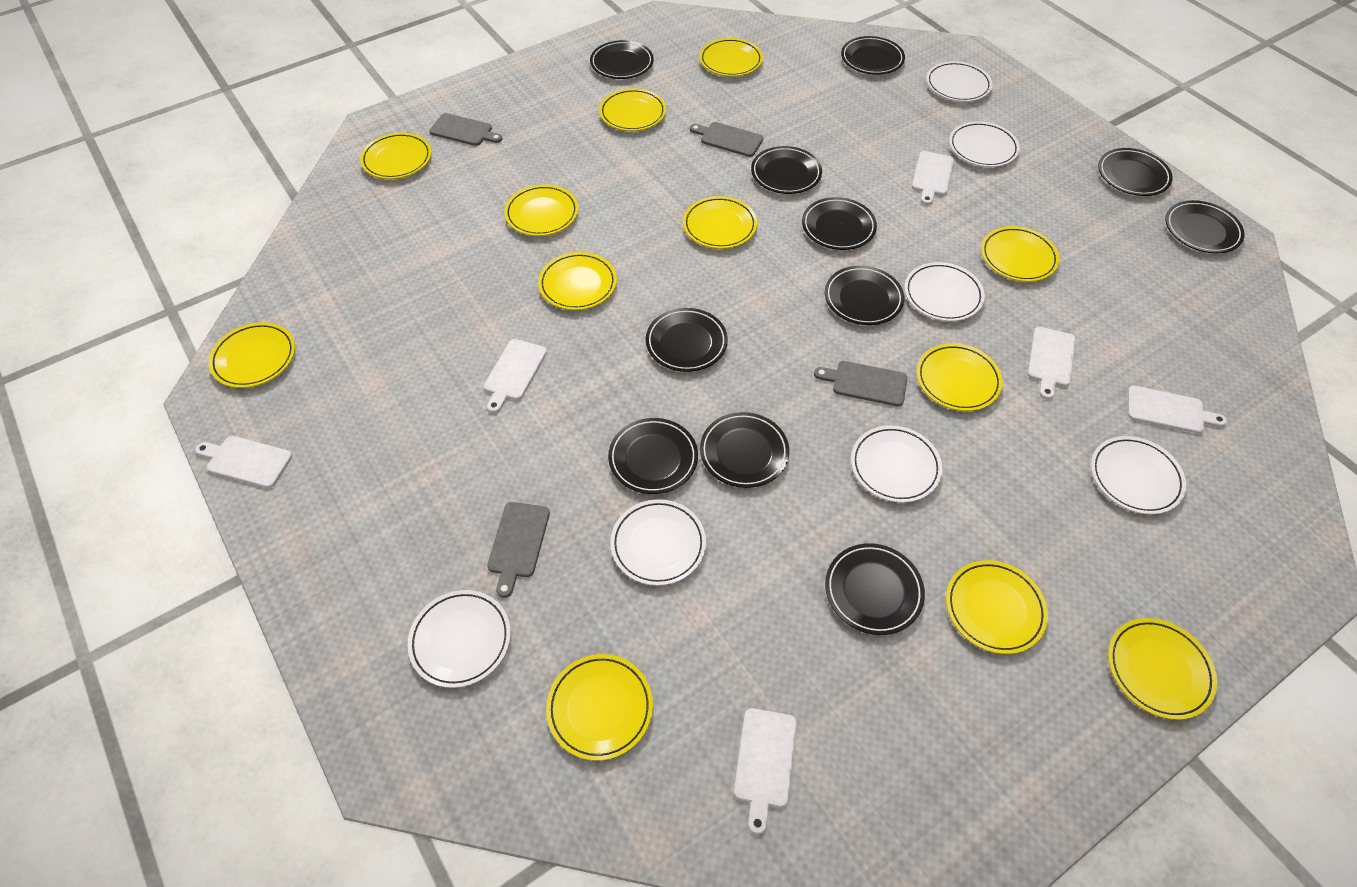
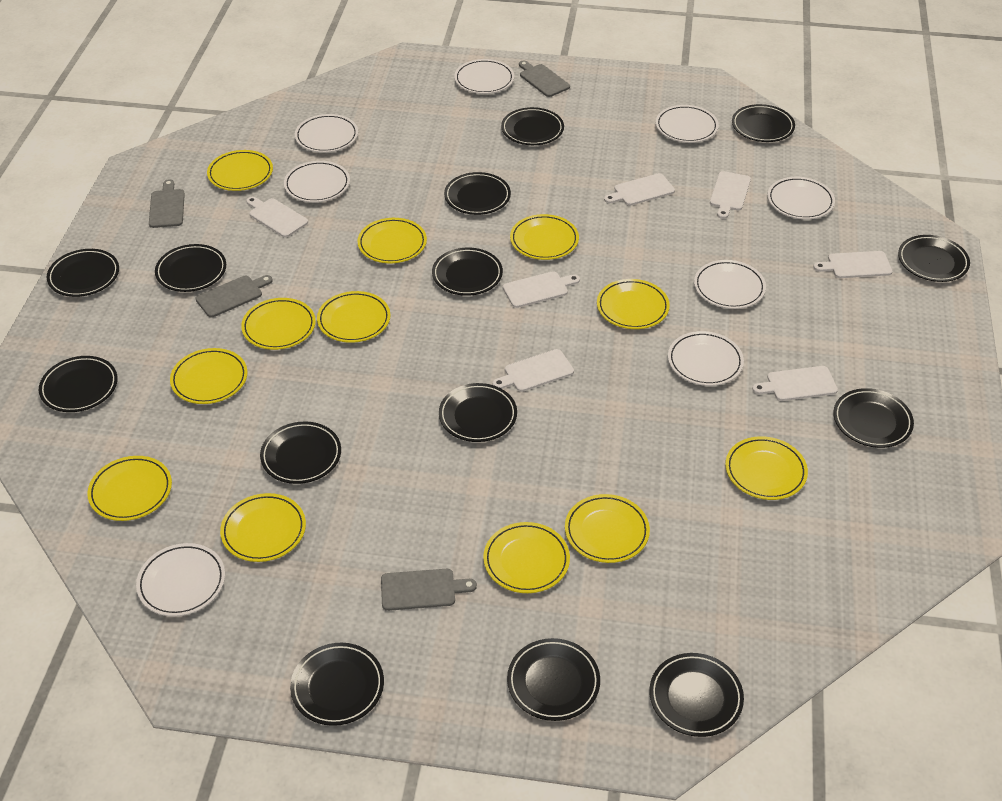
black plate: [590,40,654,79] [608,418,698,494] [646,308,728,372] [700,412,789,488] [751,146,822,194] [802,197,877,250] [825,266,904,325] [825,543,925,635] [841,36,905,75] [1098,148,1173,196] [1165,200,1245,253] = 11 -> [39,356,118,412] [47,249,119,297] [155,244,226,292] [260,421,341,484] [290,643,384,726] [432,248,503,296] [439,383,517,442] [444,172,511,215] [501,107,564,145] [507,638,600,721] [649,653,744,737] [732,104,795,142] [833,388,914,448] [898,235,970,282] = 14
white cutting board: [195,436,292,488] [484,339,547,413] [734,708,797,835] [912,151,954,205] [1028,327,1075,400] [1128,386,1227,434] = 6 -> [246,197,308,237] [492,349,574,392] [503,271,580,308] [604,173,675,206] [710,171,751,219] [752,366,838,401] [813,251,892,278] = 7
white plate: [408,590,511,688] [610,499,706,586] [851,425,942,503] [904,262,985,321] [926,61,992,102] [949,121,1020,167] [1091,436,1186,514] = 7 -> [136,543,225,616] [284,161,350,202] [295,114,358,153] [454,59,514,94] [656,105,719,143] [668,331,744,386] [694,260,766,309] [767,177,835,219] = 8

